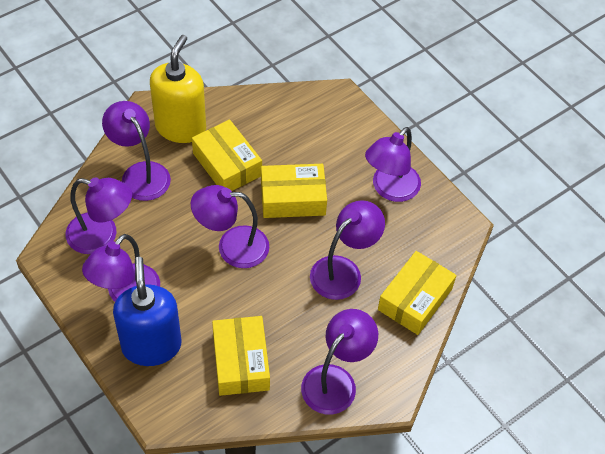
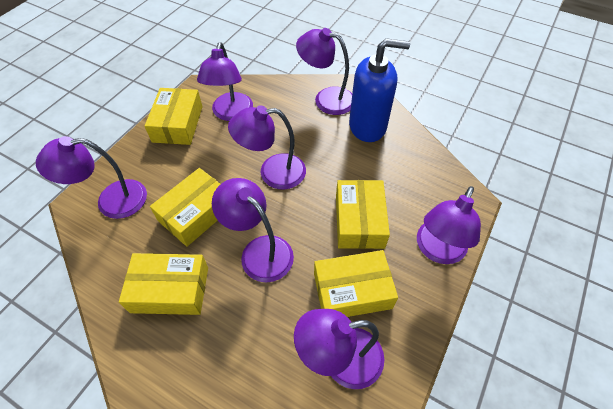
yellow box: [192,119,262,191] [212,316,270,396] [261,164,327,218] [378,251,457,335] = 4 -> [119,253,208,315] [145,88,203,145] [150,168,220,247] [314,250,398,317] [336,180,390,249] = 5
yellow soap dispenser: [150,35,206,143] = 1 -> none = 0

